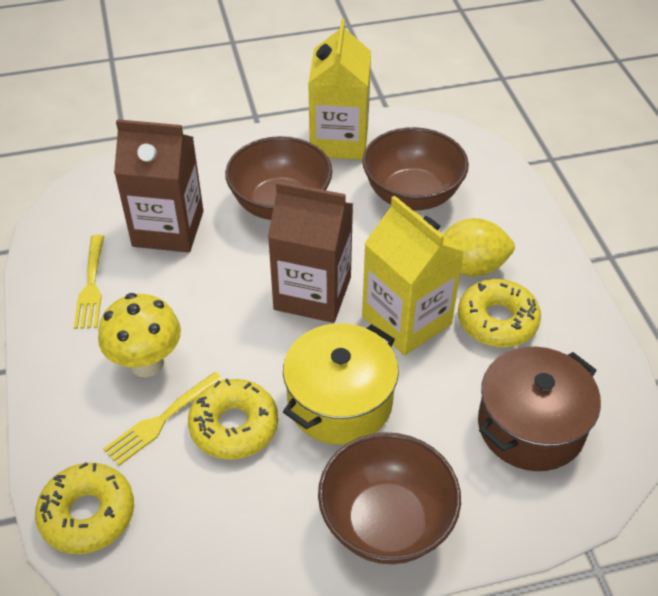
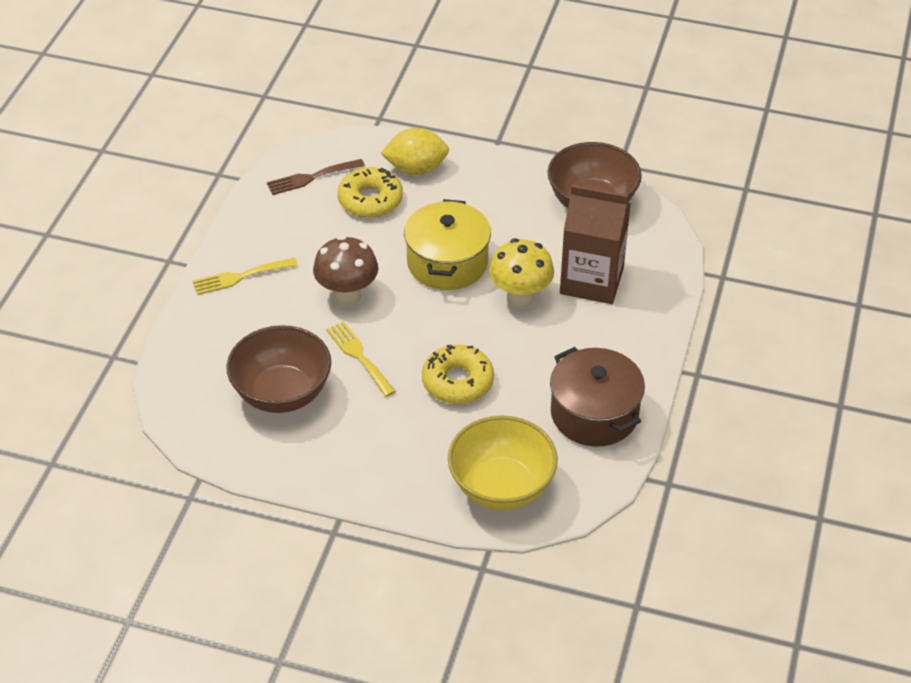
brown bowl: [225,136,333,220] [318,432,461,564] [363,127,469,210] = 3 -> [226,325,331,413] [547,142,642,208] = 2
brown carton: [114,119,203,252] [268,181,353,323] = 2 -> [560,185,631,304] = 1
brown fork: none = 0 -> [267,159,365,195] = 1
brown mushroom: none = 0 -> [313,236,378,306] = 1
yellow bowl: none = 0 -> [448,415,558,510] = 1
yellow carton: [308,19,371,160] [362,196,464,355] = 2 -> none = 0
yellow donut: [35,462,134,554] [188,379,278,460] [458,279,541,347] = 3 -> [338,167,403,218] [422,345,494,404] = 2

